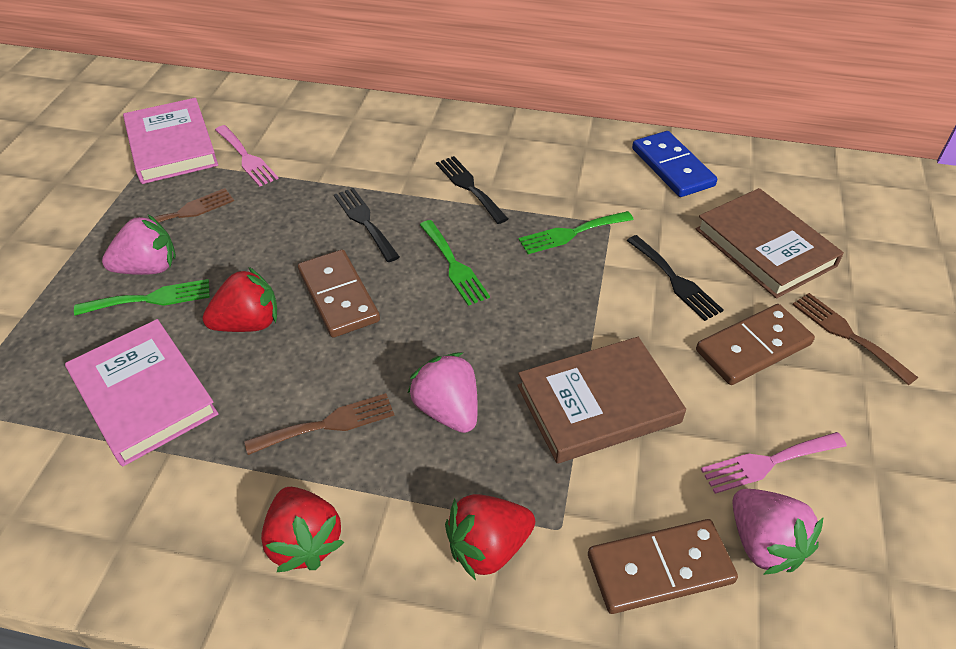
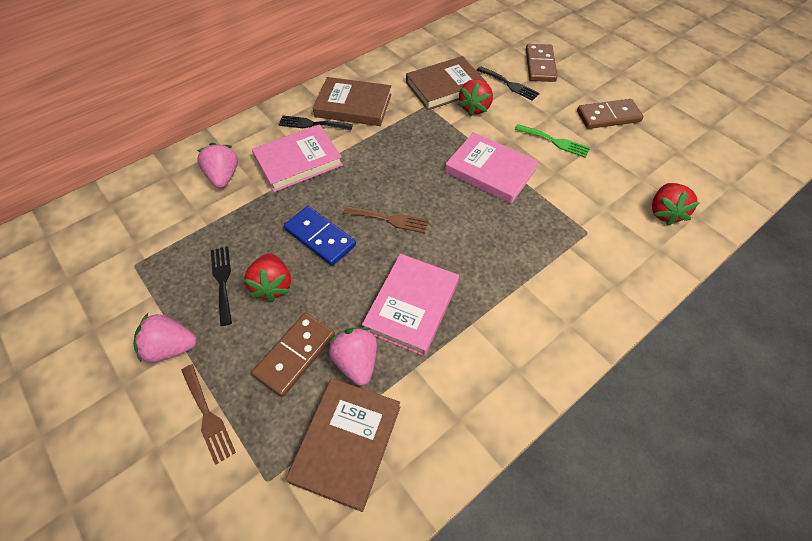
brown book: [517,337,686,464] [696,188,844,298] = 2 -> [286,378,400,512] [313,77,392,126] [406,56,487,110] = 3
brown fork: [115,188,234,235] [244,393,395,455] [792,293,918,385] = 3 -> [181,364,236,465] [344,206,429,233] = 2
green fork: [74,279,210,316] [420,220,490,306] [519,211,634,254] = 3 -> [515,124,590,158] = 1
pink book: [65,319,219,466] [123,98,218,184] = 2 -> [252,124,343,192] [362,254,459,356] [445,132,539,204] = 3
pink fork: [215,125,279,187] [701,432,847,494] = 2 -> none = 0

